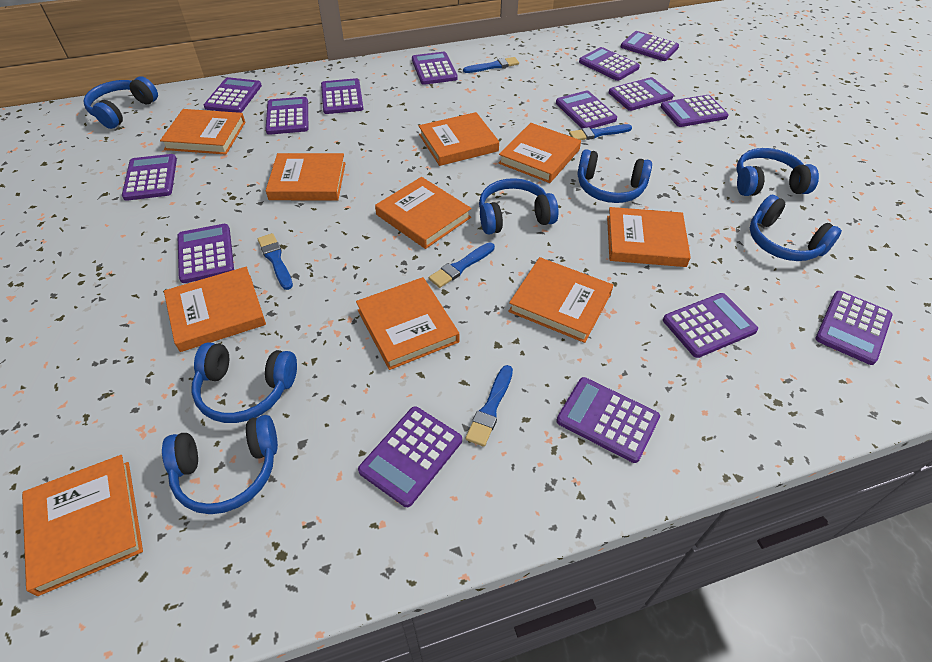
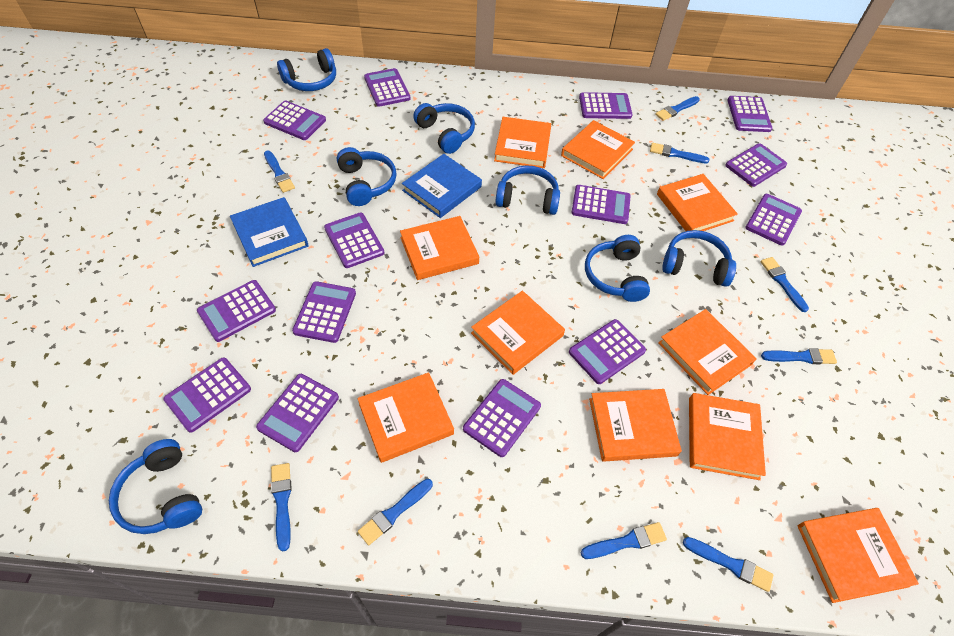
blue book: none = 0 -> [230,197,309,267] [402,154,482,218] = 2
blue brush: [257,233,293,290] [429,243,495,288] [463,57,519,73] [465,365,513,447] [569,124,632,140] = 5 -> [264,150,295,193] [271,463,292,552] [358,479,433,545] [581,522,667,559] [650,143,710,164] [655,96,700,121] [683,537,773,592] [760,257,809,312] [761,348,837,364] = 9
purple calculator: [122,154,177,201] [177,224,234,283] [204,77,262,113] [266,97,308,135] [321,78,364,114] [358,406,462,507] [412,52,458,85] [556,91,617,129] [556,377,660,463] [579,47,640,81] [609,77,674,111] [621,31,679,61] [661,95,729,127] [663,293,758,358] [815,291,893,365] = 15 -> [163,357,251,433] [197,280,276,342] [256,374,339,452] [263,101,326,140] [292,281,356,343] [324,212,384,268] [364,68,410,107] [463,379,541,457] [569,319,646,384] [571,185,631,224] [579,92,633,119] [725,143,787,187] [727,96,773,132] [745,194,802,246] = 14

